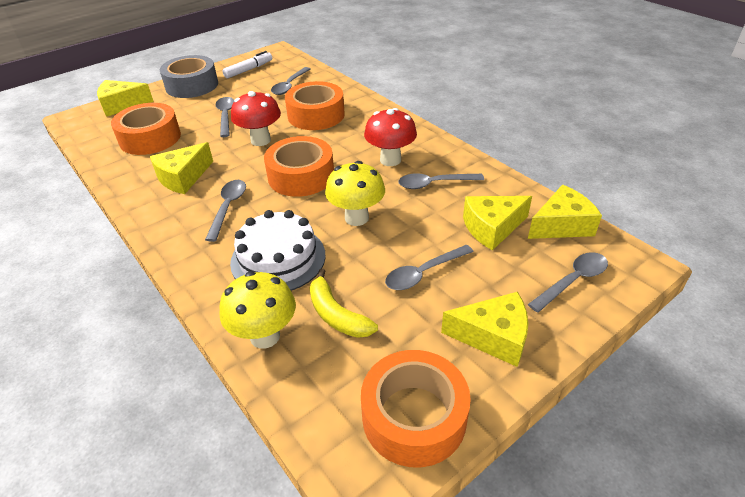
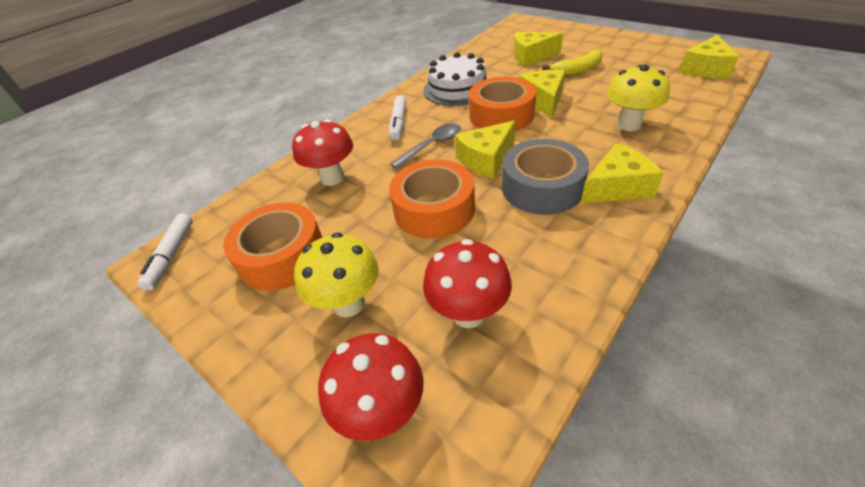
grey spoon: [205,180,246,242] [215,97,234,137] [271,67,310,95] [385,245,474,290] [398,173,484,189] [528,252,608,313] = 6 -> [390,123,461,169] = 1
orange tape: [111,103,181,155] [264,136,334,197] [285,81,345,130] [361,350,471,467] = 4 -> [223,202,323,291] [389,159,475,239] [469,77,536,131] = 3
red mushroom: [231,91,281,146] [364,108,417,166] = 2 -> [292,119,353,186] [318,333,424,441] [423,239,512,328] = 3
white marker: [223,51,272,78] = 1 -> [138,213,193,290] [389,95,406,141] = 2

